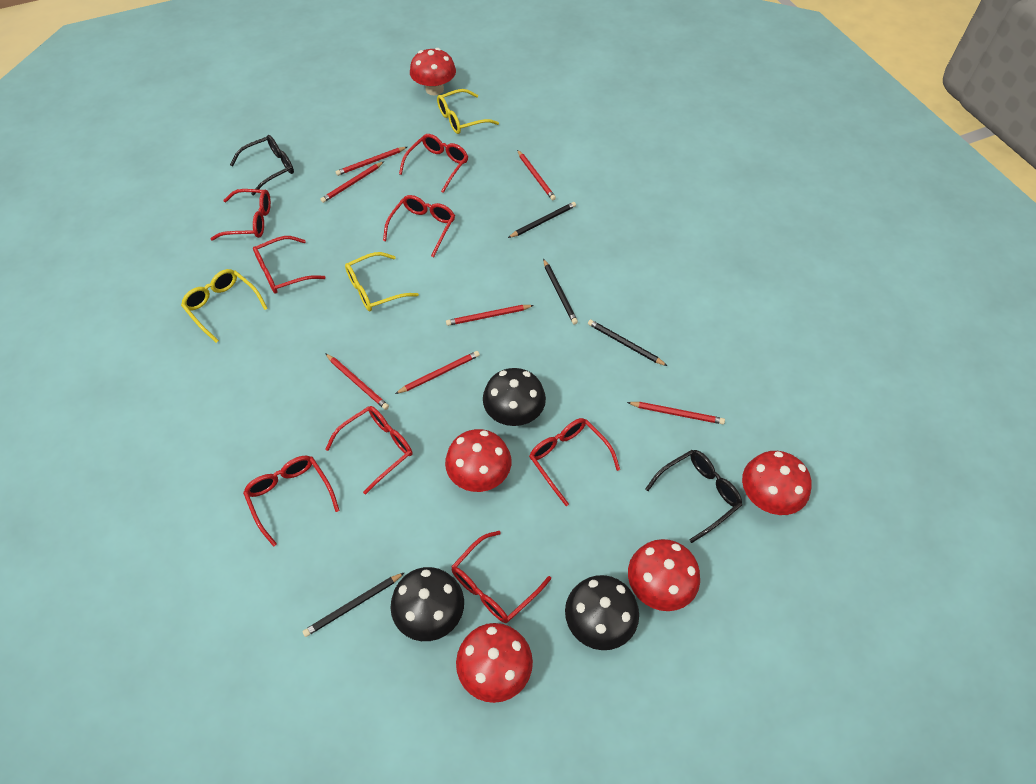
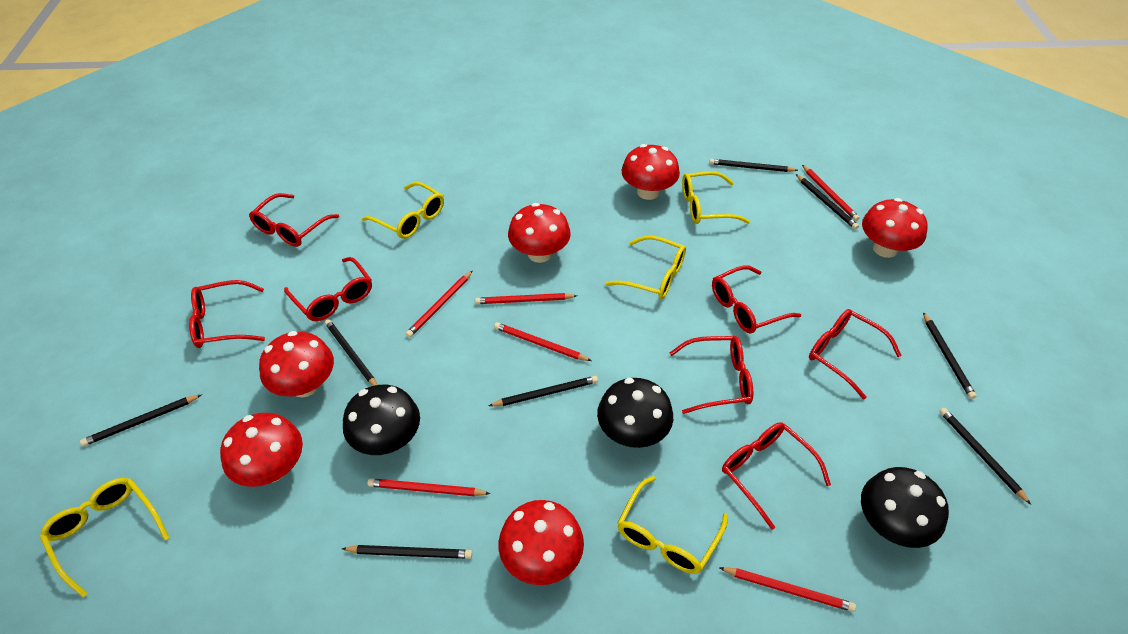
black glasses: [230,135,294,196] [645,450,742,543] = 2 -> none = 0
black pencil: [302,572,405,637] [508,202,576,238] [543,259,578,324] [588,320,667,366] = 4 -> [80,395,201,446] [325,319,377,386] [342,545,472,559] [489,376,598,406] [709,159,798,172] [796,174,859,230] [923,312,976,399] [939,408,1031,505] = 8
red glasses: [210,189,271,241] [243,456,340,547] [253,236,325,294] [325,406,412,495] [383,195,455,257] [399,134,468,193] [451,531,551,623] [529,418,620,506] = 8 -> [189,280,265,348] [249,193,339,247] [284,257,372,321] [670,336,753,414] [712,265,801,334] [722,422,831,530] [809,309,902,399] = 7
red mushroom: [410,48,456,95] [445,429,511,492] [456,623,533,703] [628,539,700,611] [742,451,811,515] = 5 -> [220,413,303,487] [259,331,334,397] [498,500,584,585] [508,203,571,263] [621,144,680,200] [862,198,928,258] = 6
red pencil: [320,161,384,203] [325,353,389,410] [336,147,407,176] [395,351,480,394] [446,305,534,326] [517,150,556,200] [627,402,725,424] = 7 -> [367,478,490,496] [406,271,472,338] [475,293,577,304] [494,322,591,361] [719,567,856,612] [802,165,860,221] = 6
yellow glasses: [181,269,268,343] [345,252,419,311] [437,89,499,134] = 3 -> [40,478,169,597] [362,182,444,239] [605,235,686,299] [618,476,728,574] [682,171,750,224] = 5

